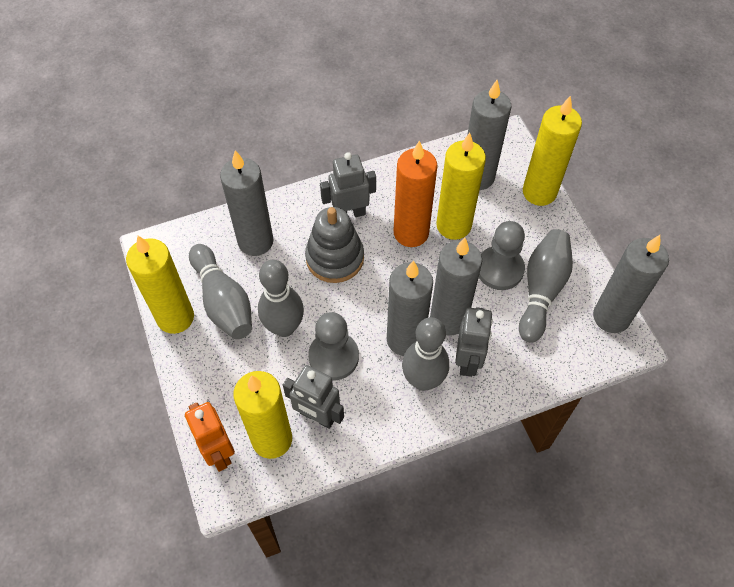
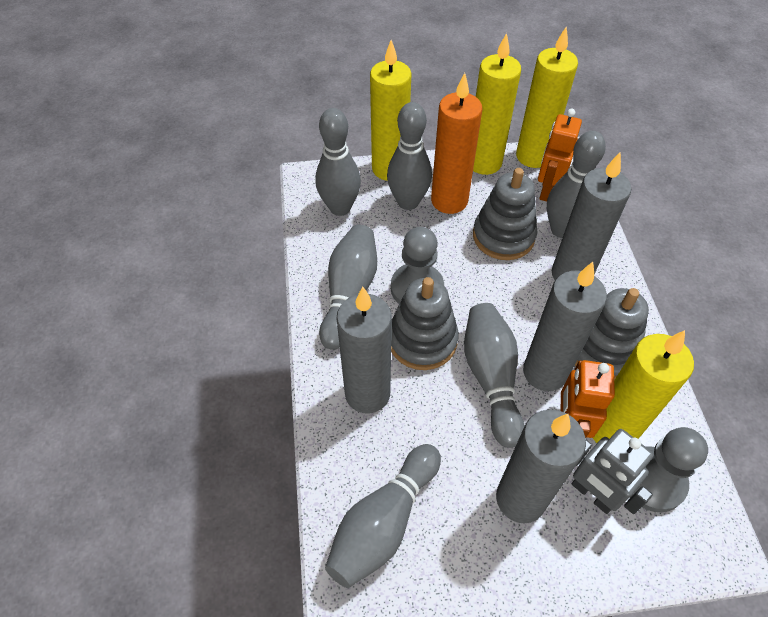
grey bowling pin: [189,244,252,339] [258,260,304,337] [402,317,449,391] [519,229,573,343] = 4 -> [315,108,361,216] [319,224,377,350] [325,444,441,588] [387,102,432,210] [464,303,524,448] [547,131,606,238] = 6
grey candle: [220,150,273,256] [387,260,433,356] [430,238,482,336] [467,80,511,190] [593,235,669,333] = 5 -> [337,287,392,414] [496,410,586,524] [523,262,607,391] [552,152,631,280] = 4
grey robot: [283,365,344,429] [320,152,376,217] [455,307,493,377] = 3 -> [572,429,653,514] = 1
grey stacking toy: [305,207,364,283] = 1 -> [391,277,459,370] [473,168,538,260] [575,288,649,380] = 3
orange robot: [185,402,235,472] = 1 -> [538,109,582,201] [561,360,615,438] = 2

